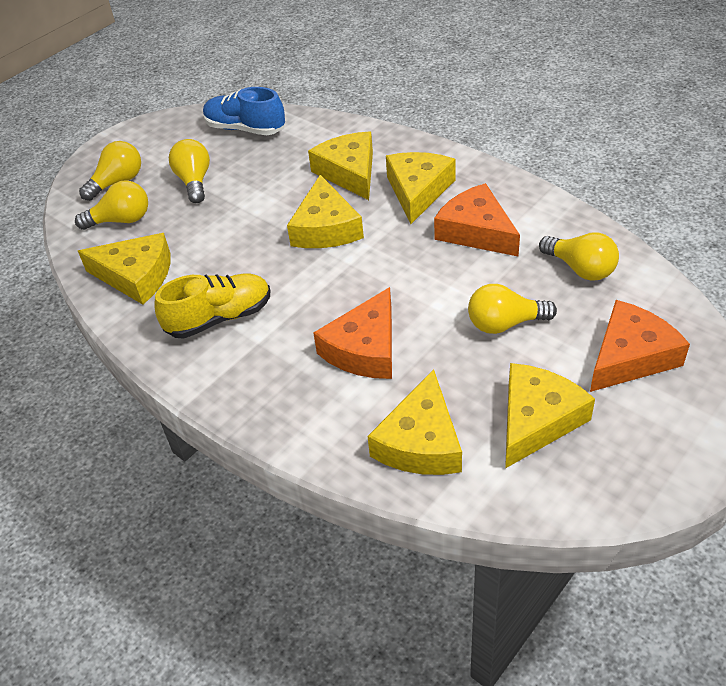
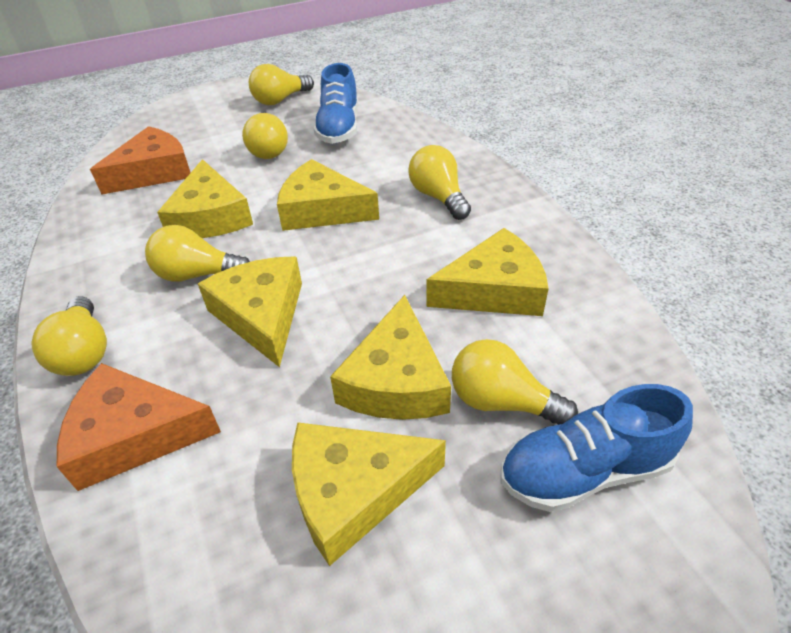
blue shoe: [203,87,285,135] = 1 -> [313,63,358,144] [500,384,693,512] = 2
orange cheese: [313,287,392,379] [434,183,520,256] [590,300,690,392] = 3 -> [57,363,221,491] [90,126,191,194] = 2
yellow light bulb: [75,180,148,230] [79,141,141,201] [169,139,210,203] [468,284,557,334] [539,232,619,281] = 5 -> [31,296,107,376] [145,225,250,282] [242,113,288,159] [249,64,314,105] [408,145,471,220] [452,339,578,425] = 6
yellow shoe: [154,274,270,339] = 1 -> none = 0

